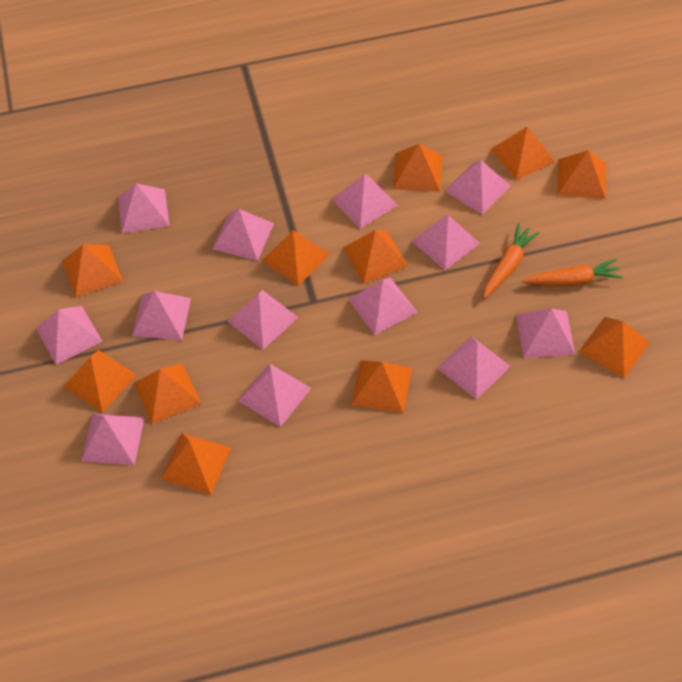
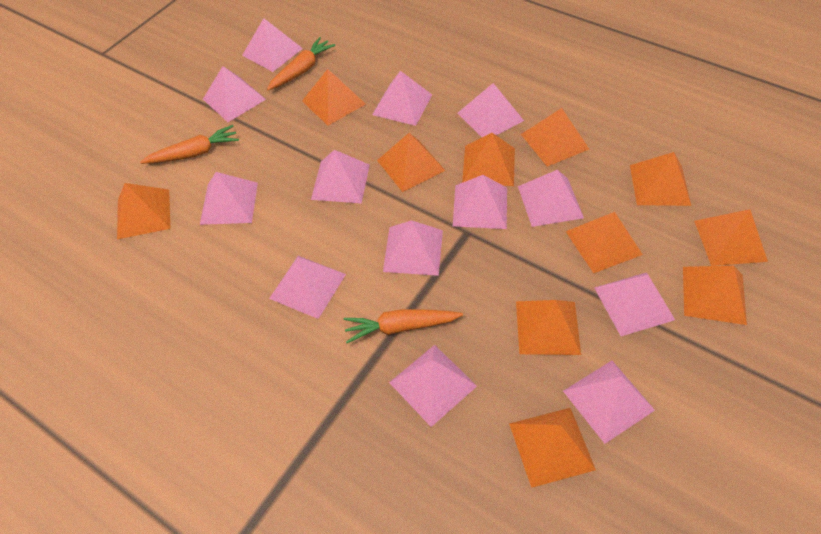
orange carrot: [483,223,539,298] [522,259,623,286] = 2 -> [140,125,239,164] [267,37,336,90] [344,309,463,343] = 3

